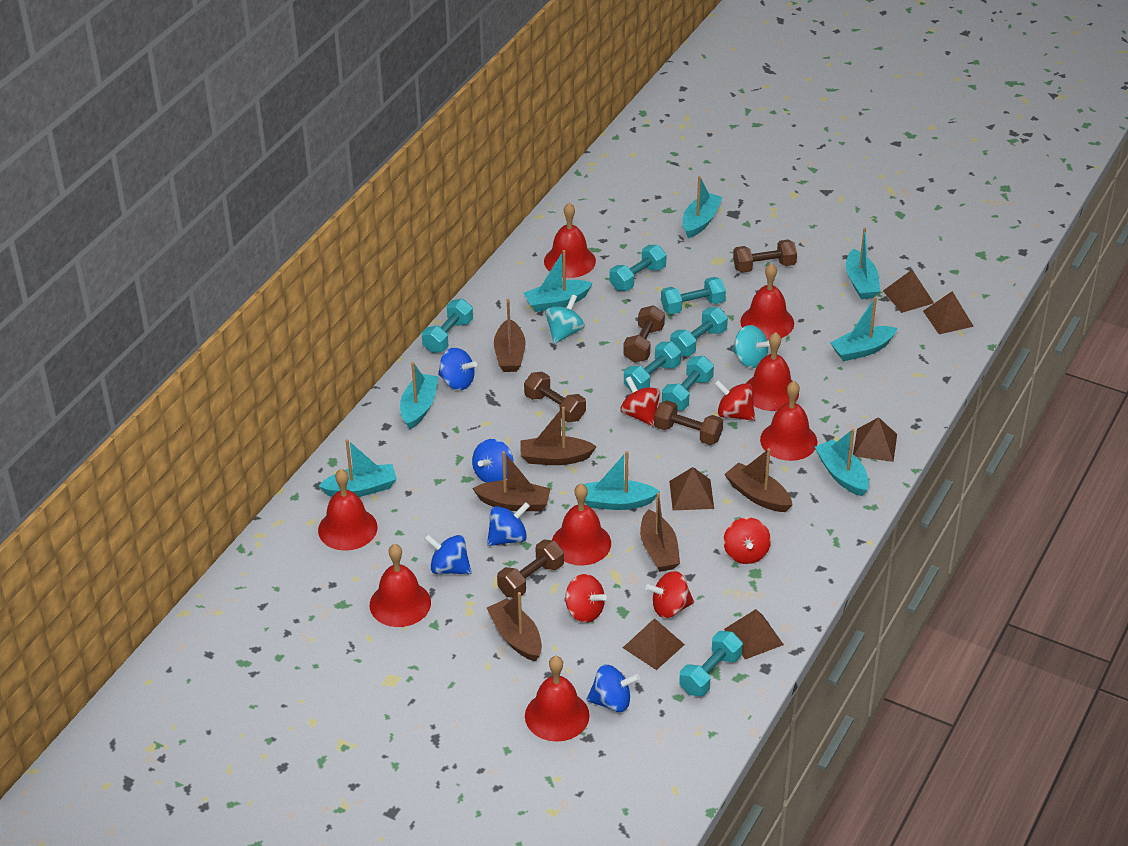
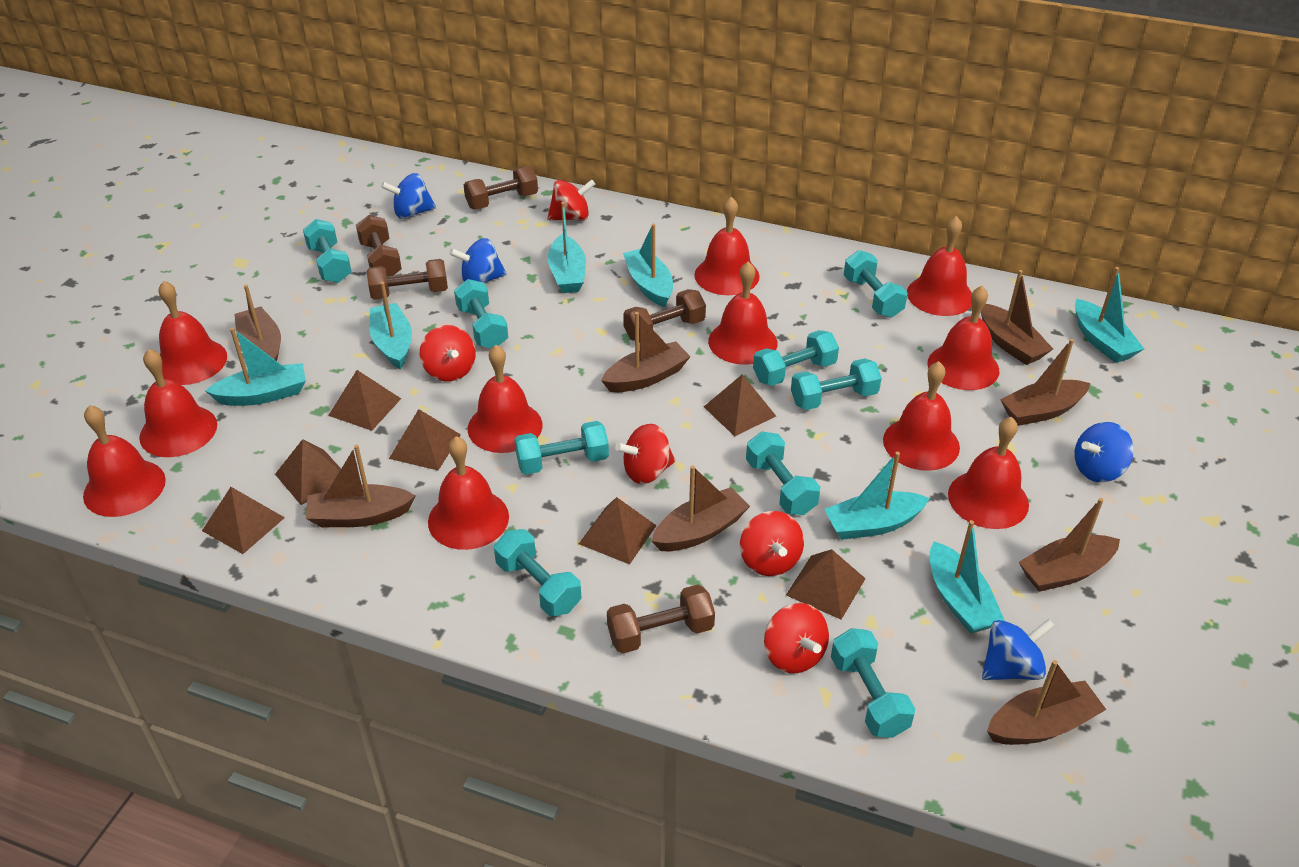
blue spinning top: [424,534,472,574] [438,347,477,390] [472,439,513,483] [487,502,530,546] [587,665,640,712] = 5 -> [381,173,436,219] [449,238,506,283] [982,619,1055,680] [1075,422,1134,482] = 4
brown boat: [472,451,551,511] [487,592,542,662] [494,299,526,372] [521,407,597,465] [640,492,680,572] [724,448,792,512] = 6 -> [234,285,281,361] [306,445,415,527] [601,312,691,392] [652,465,750,551] [981,270,1053,365] [987,660,1106,745] [1000,339,1090,426] [1019,498,1120,592] = 8
brown pyramid: [623,618,685,670] [669,467,714,510] [724,609,784,659] [853,417,897,462] [883,270,934,313] [923,291,974,334] = 6 -> [202,487,285,554] [275,439,341,505] [328,370,401,431] [389,409,461,470] [579,497,657,565] [704,374,776,436] [786,549,866,620] = 7
red bell: [318,469,378,551] [370,544,431,627] [525,656,590,742] [544,203,596,278] [552,484,611,565] [740,263,794,340] [747,332,799,411] [760,381,817,461] = 8 -> [83,405,166,517] [139,349,217,457] [158,281,227,385] [428,436,509,550] [468,345,543,453] [694,197,759,295] [708,261,777,365] [883,361,960,471] [907,216,972,316] [928,286,999,390] [948,417,1029,529] = 11
turquoise boat: [319,439,397,497] [400,362,438,430] [524,250,593,312] [584,451,660,510] [682,176,722,238] [815,429,869,496] [830,297,897,361] [846,228,880,299] = 8 -> [205,328,306,406] [369,282,412,369] [548,202,586,293] [623,224,673,307] [824,452,929,540] [930,520,1005,634] [1075,267,1144,363] = 7
turquoise dumbbell: [422,299,473,353] [609,245,667,291] [624,342,681,393] [661,277,726,314] [662,356,714,411] [670,307,728,356] [679,631,743,696] = 7 -> [303,219,352,283] [454,279,508,348] [494,529,582,616] [514,421,609,475] [746,431,820,515] [753,330,839,386] [791,358,882,410] [831,628,915,738] [844,250,908,318] = 9
turquoise spinning top: [545,295,585,344] [732,325,770,368] = 2 -> none = 0

